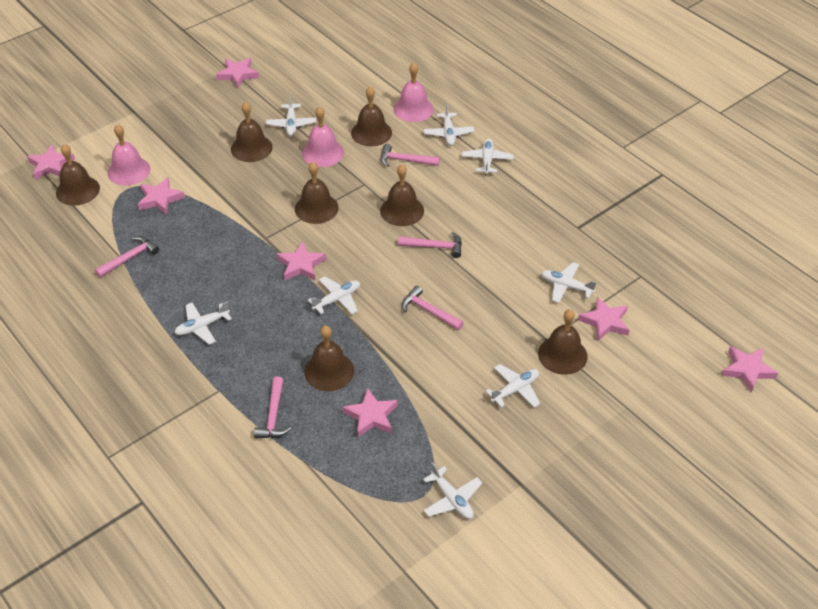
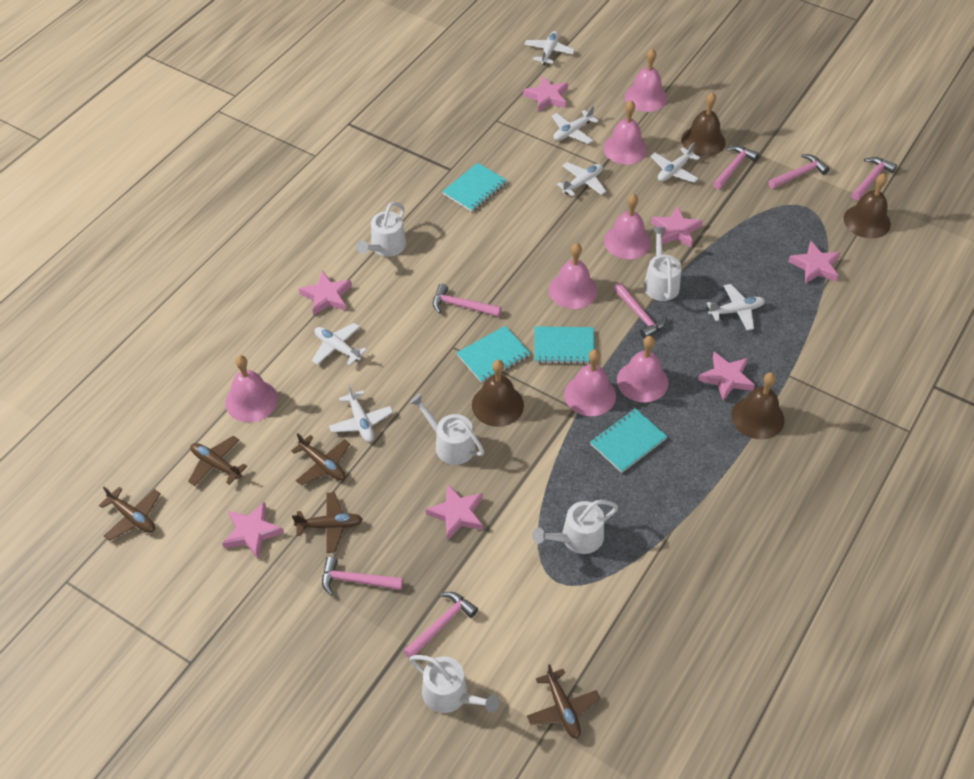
brown bell: [56,144,100,206] [231,102,273,162] [295,162,339,224] [304,325,354,391] [351,86,392,146] [380,164,424,226] [538,309,588,375] = 7 -> [472,360,524,427] [681,92,726,156] [731,372,785,439] [844,173,891,238] = 4
brown plane: none = 0 -> [99,487,160,541] [188,436,247,486] [291,433,350,486] [292,492,363,553] [527,664,600,739] = 5
pink bell: [107,124,150,186] [302,106,344,167] [393,63,434,122] = 3 -> [225,355,278,422] [549,243,597,309] [564,349,616,416] [603,100,648,164] [604,194,651,259] [617,336,668,402] [625,48,667,112] = 7
pink hammer: [95,236,159,278] [254,376,292,438] [381,144,440,167] [398,232,462,258] [402,286,464,330] = 5 -> [322,557,403,596] [404,592,478,658] [433,284,501,317] [613,283,667,339] [713,146,759,189] [769,154,830,189] [851,157,897,201] = 7
turquoise notebook: none = 0 -> [442,163,507,212] [457,326,531,383] [534,326,595,364] [590,408,668,473] = 4
white plane: [175,301,232,345] [266,95,316,136] [308,276,360,314] [423,463,482,519] [424,104,474,146] [462,139,514,175] [485,364,540,408] [541,262,597,303] = 8 -> [312,323,367,365] [329,384,393,442] [524,31,575,65] [552,105,599,144] [557,162,606,197] [651,142,700,183] [707,284,765,331] = 7
white watering can: none = 0 -> [356,202,406,257] [409,394,484,465] [409,655,499,713] [533,500,618,554] [644,227,681,301] = 5

